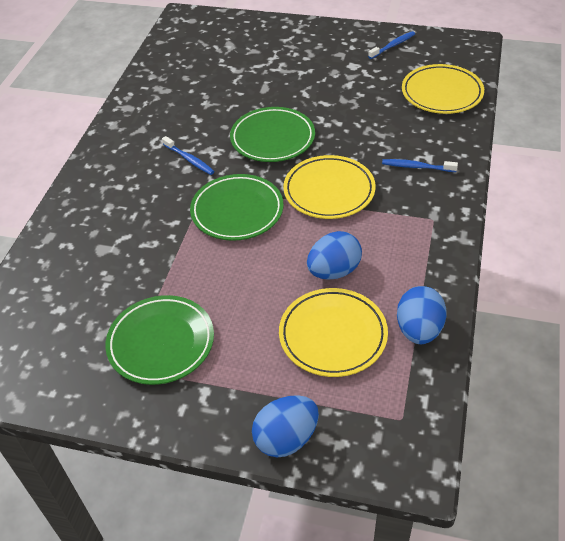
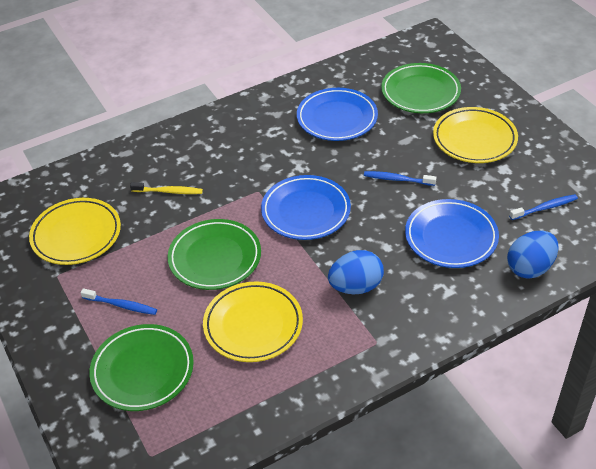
blue egg: [252,395,319,457] [307,231,362,279] [397,286,447,344] = 3 -> [328,250,384,294] [507,231,559,279] = 2
blue plate: none = 0 -> [261,175,351,240] [297,88,378,141] [405,199,499,268] = 3
yellow toothbrush: none = 0 -> [130,182,203,194] = 1

